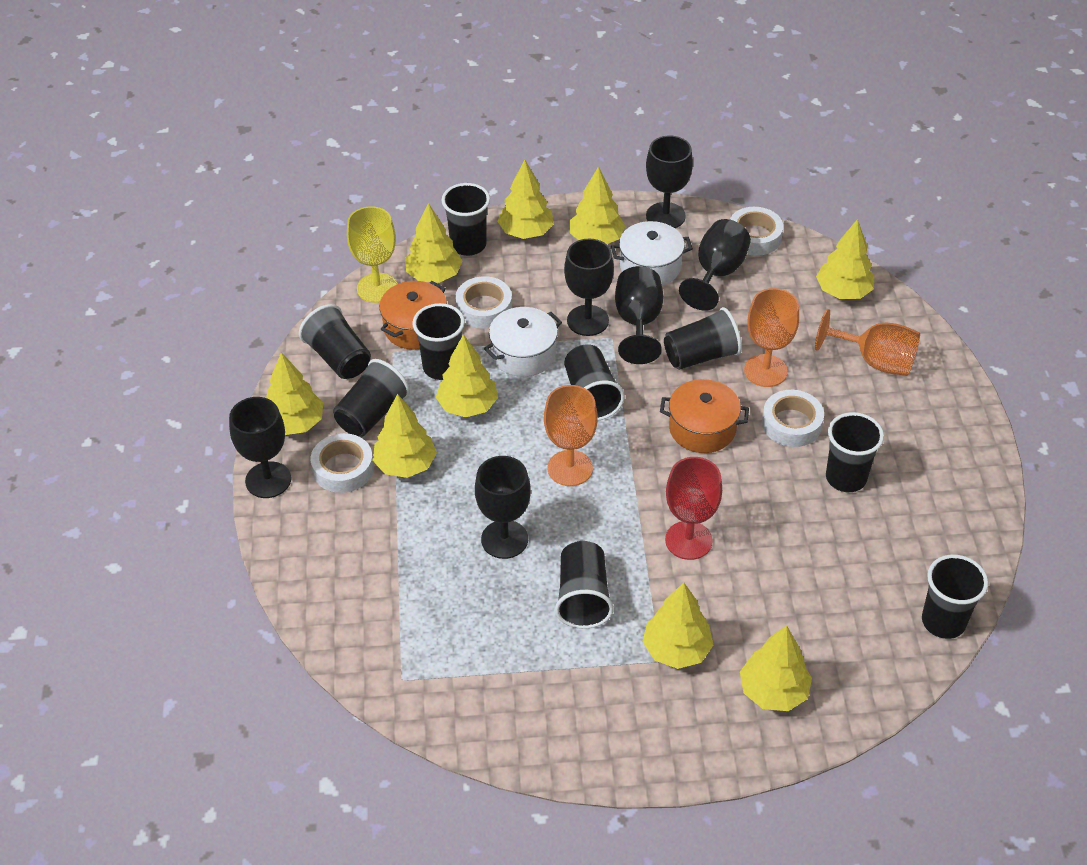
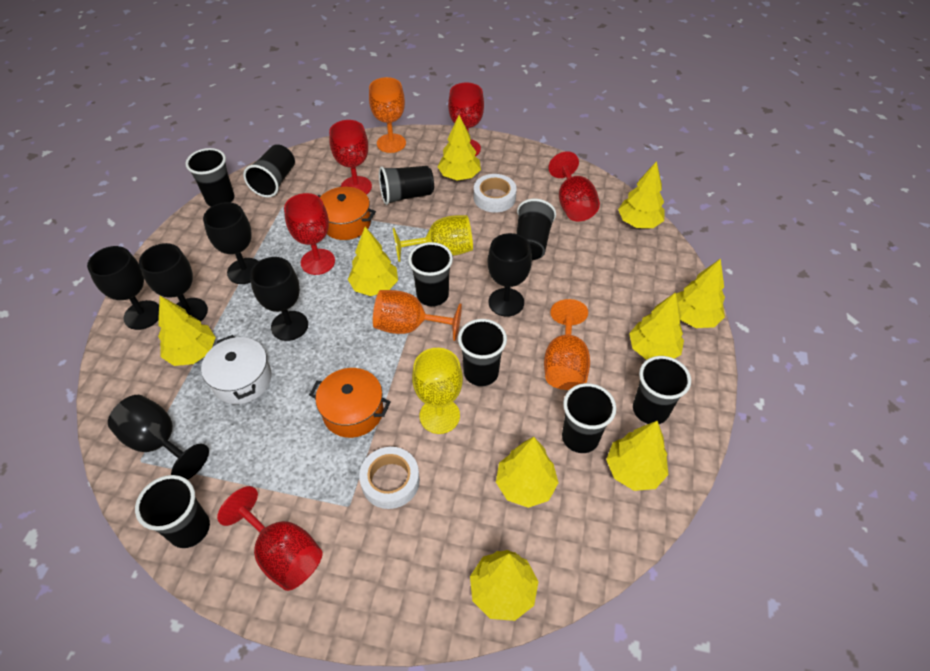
red goblet: [665,457,722,560] = 1 -> [217,486,323,591] [284,193,335,275] [329,120,372,195] [448,83,484,156] [548,151,600,221] = 5
white pot: [484,307,562,377] [611,221,693,286] = 2 -> [201,335,272,404] = 1
white tape: [311,433,374,493] [455,276,512,328] [730,207,783,256] [762,390,824,447] = 4 -> [359,447,420,509] [474,174,517,213] = 2
yellow goblet: [347,206,397,303] = 1 -> [393,215,473,262] [412,348,463,434] = 2

